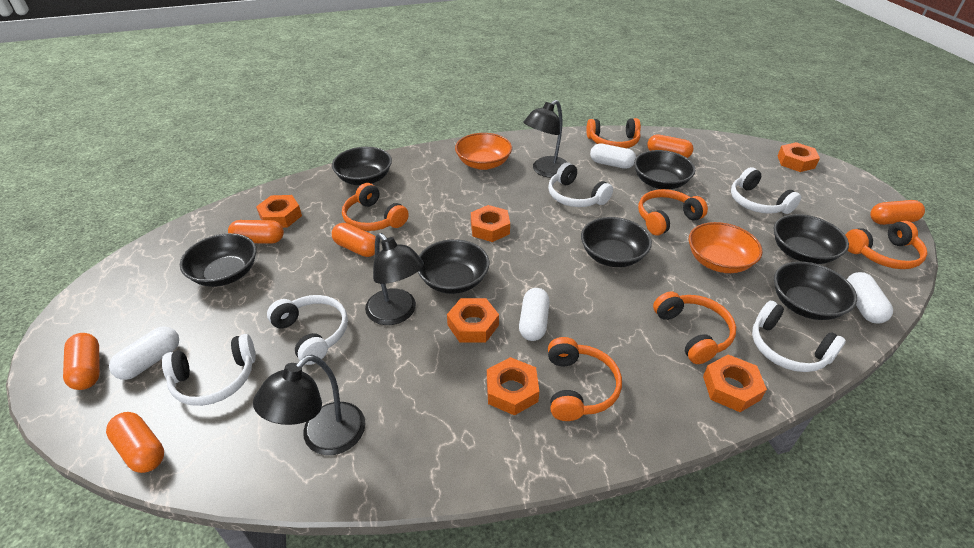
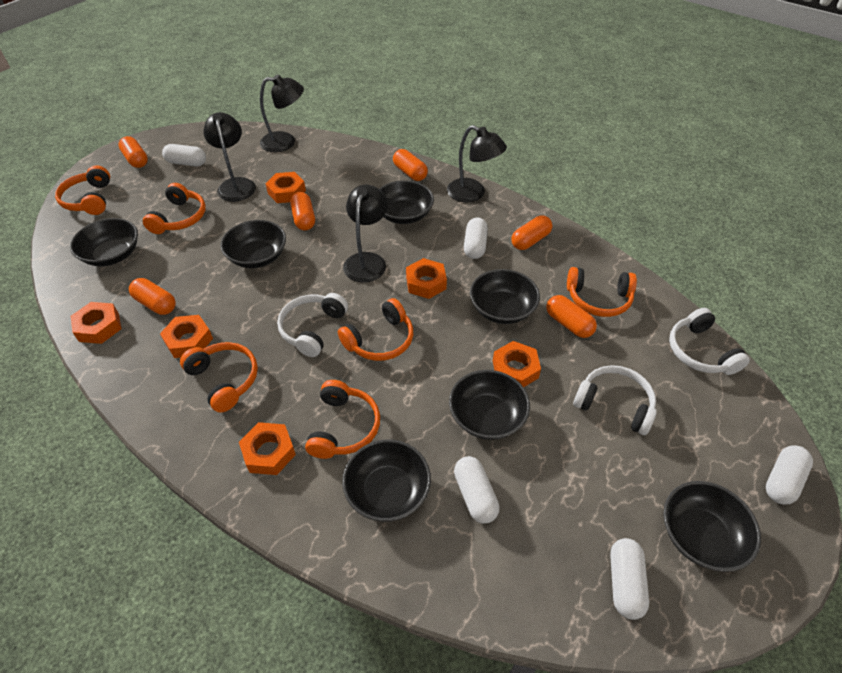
black lamp: [253,355,365,455] [365,233,424,325] [523,100,567,178] = 3 -> [203,112,256,202] [260,75,304,152] [343,185,388,283] [447,125,507,202] = 4
orange bowl: [455,133,512,170] [689,222,763,273] = 2 -> none = 0
white capsule: [109,326,179,380] [519,288,550,341] [590,143,636,169] [847,272,893,324] = 4 -> [162,144,206,166] [454,456,499,523] [464,218,488,259] [610,538,649,620] [766,445,813,505] = 5
white headphones: [162,334,256,406] [267,295,348,365] [548,162,613,207] [731,167,801,214] [752,301,846,372] = 5 -> [277,293,348,357] [573,365,657,435] [669,308,750,375] = 3

